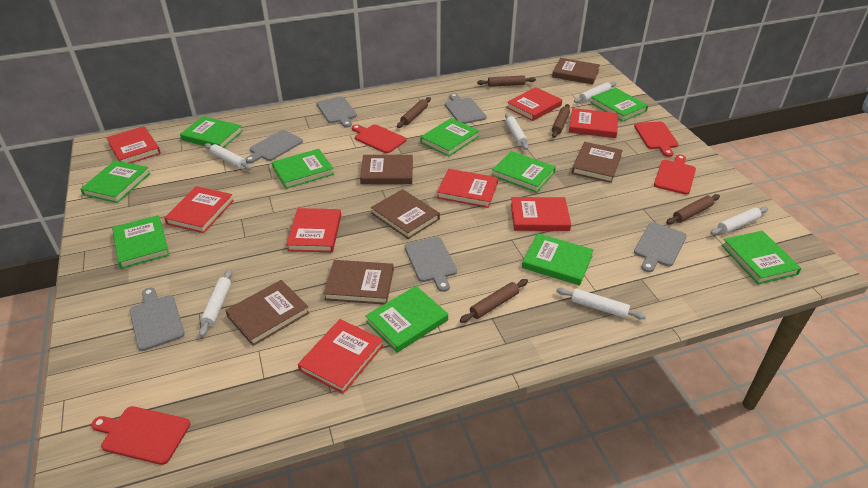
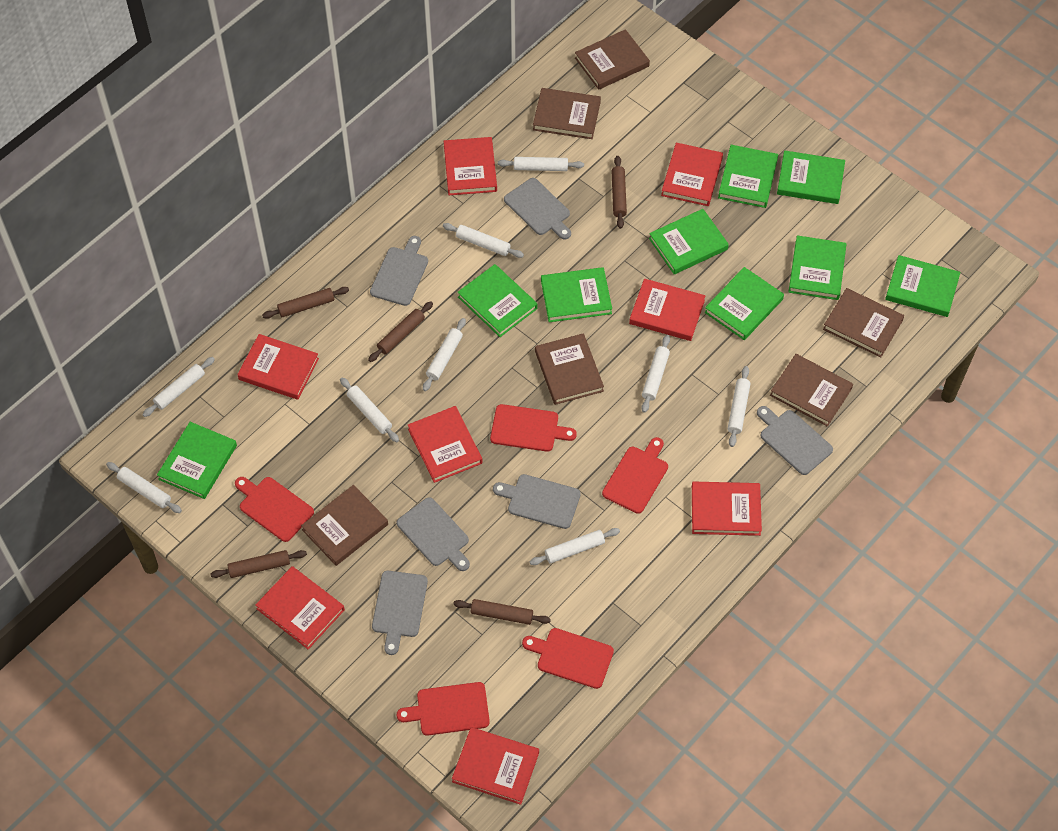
green book: [81,160,150,203] [112,215,169,269] [180,116,243,148] [272,149,334,189] [365,286,448,353] [420,118,479,157] [492,151,556,193] [522,233,594,286] [590,87,648,122] [721,230,801,284] = 10 -> [157,422,237,499] [458,264,538,337] [541,267,612,322] [649,209,729,274] [704,267,784,340] [718,145,778,208] [777,150,845,204] [788,235,847,300] [885,255,961,317] = 9
red cutting board: [91,406,190,465] [352,124,407,153] [634,121,679,157] [654,155,696,195] = 4 -> [235,477,314,542] [397,682,490,735] [490,404,577,452] [522,628,614,689] [602,437,668,514] = 5
white rolling pin: [199,269,232,337] [205,143,252,170] [505,113,528,150] [556,287,646,320] [574,82,617,103] [710,207,768,235] = 6 -> [106,462,182,513] [142,357,215,417] [340,378,399,442] [423,318,466,391] [443,223,524,258] [498,157,584,171] [530,528,620,565] [641,335,670,413] [728,366,750,447] = 9

